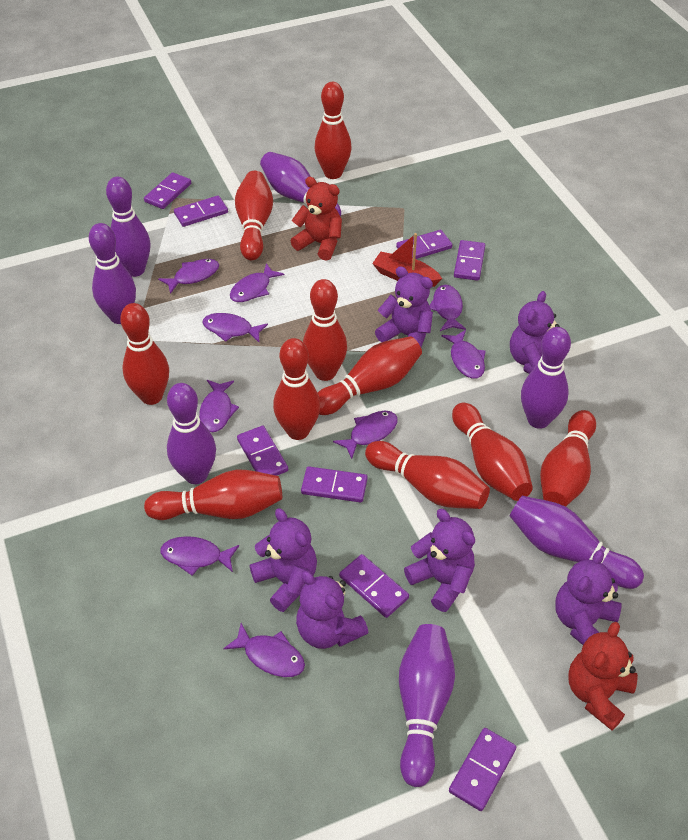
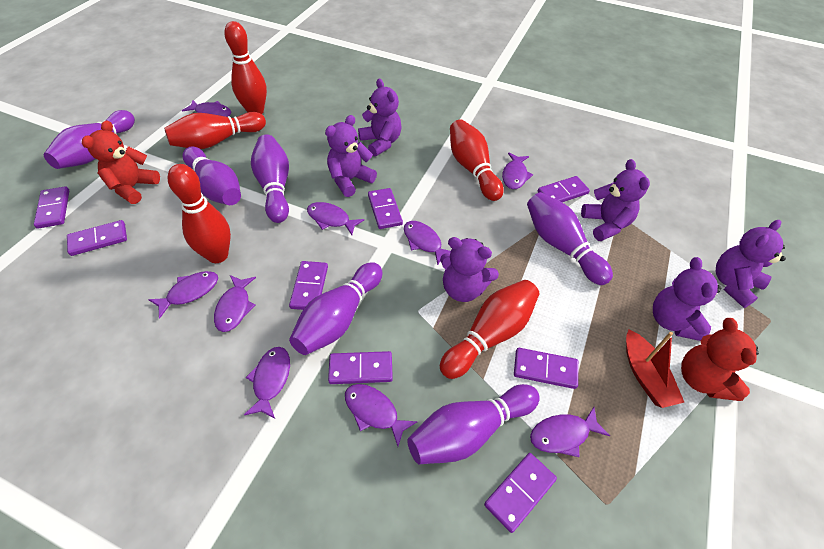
purple bowling pin: [89,223,136,324] [106,177,150,277] [167,383,216,484] [260,152,341,217] [399,624,455,787] [510,496,644,589] [521,327,571,429] = 7 -> [44,110,135,169] [183,147,241,205] [251,135,289,223] [289,262,382,355] [407,384,540,464] [527,192,613,285] = 6
red bowling pin: [120,303,169,405] [144,470,282,520] [235,171,273,260] [273,338,320,440] [303,279,347,381] [315,82,352,179] [318,336,422,415] [365,441,490,509] [452,403,533,501] [540,410,596,506] = 10 -> [164,112,266,149] [168,164,231,263] [224,21,267,114] [440,280,539,379] [450,119,504,201] = 5

